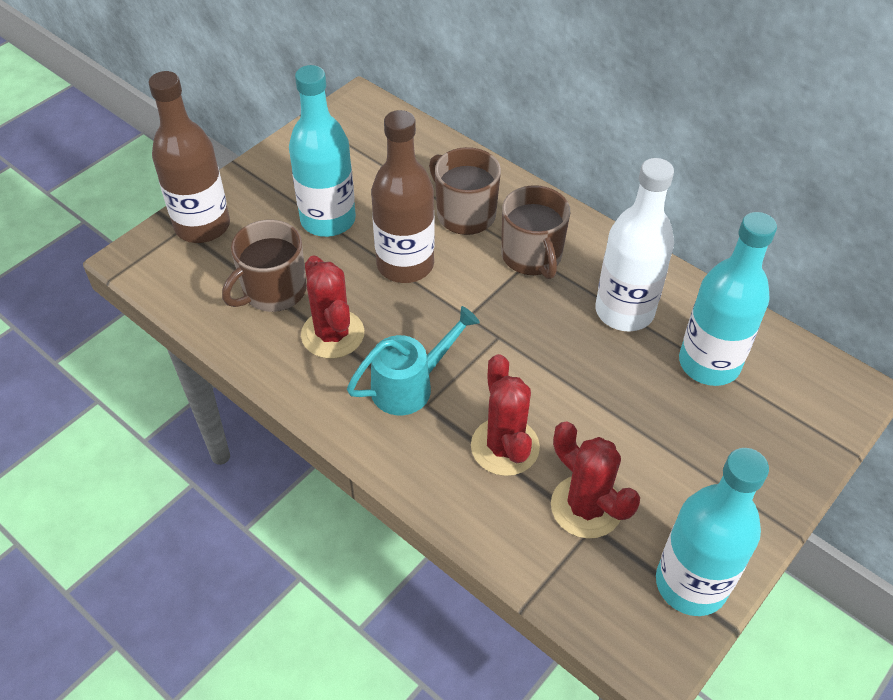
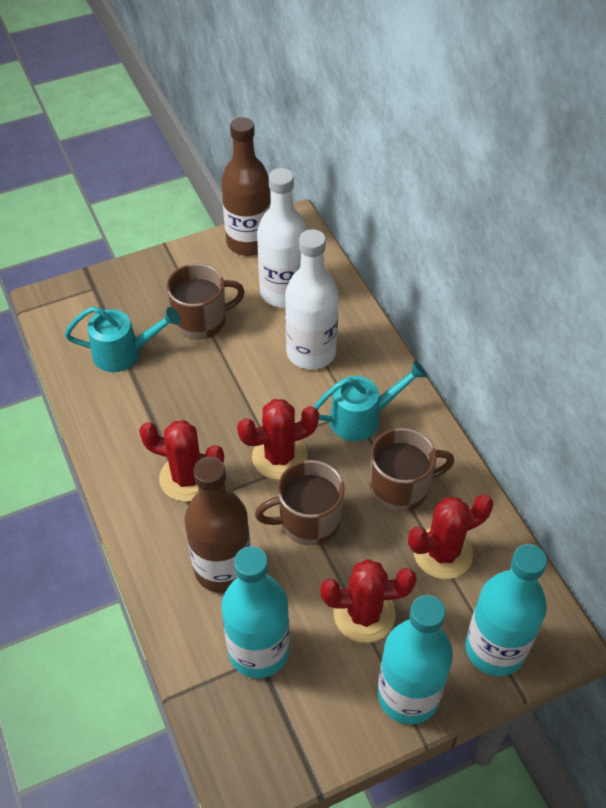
red cactus: [301,255,364,359] [471,354,540,476] [551,421,640,539] = 3 -> [139,420,224,502] [237,399,319,480] [320,559,417,643] [408,495,493,579] = 4
turquoise watering can: [347,306,480,415] = 1 -> [65,307,181,372] [314,361,427,441] = 2
white bottle: [595,158,674,331] = 1 -> [257,168,307,308] [285,229,339,370] = 2

